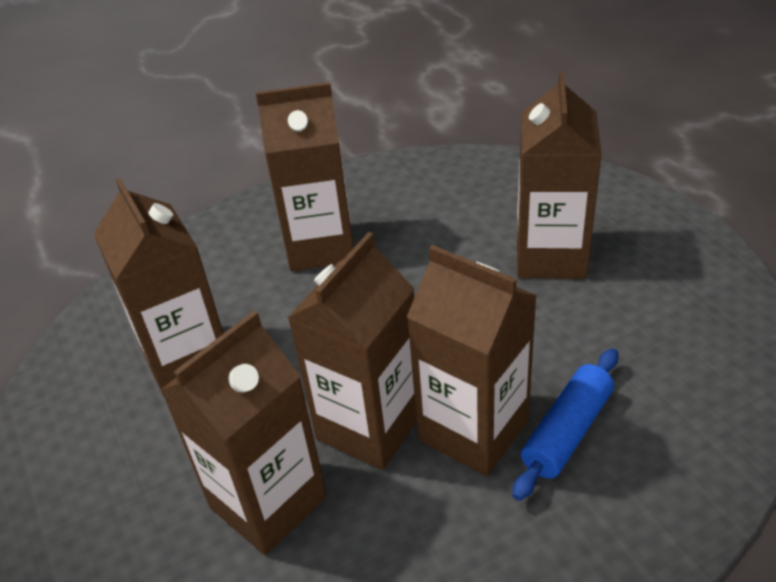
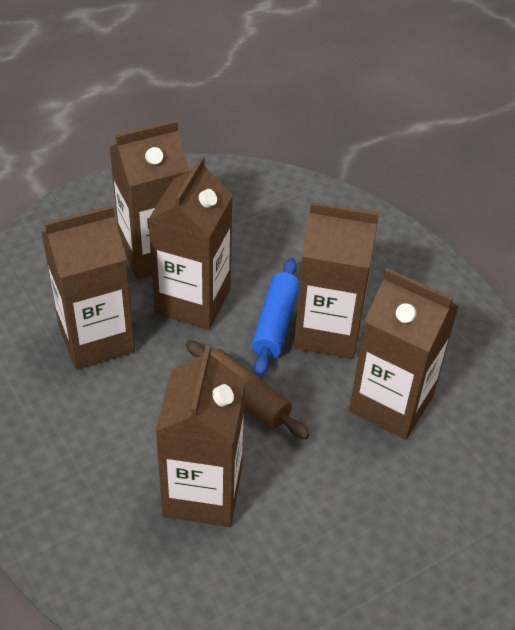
brown rolling pin: none = 0 -> [186,340,310,439] = 1

